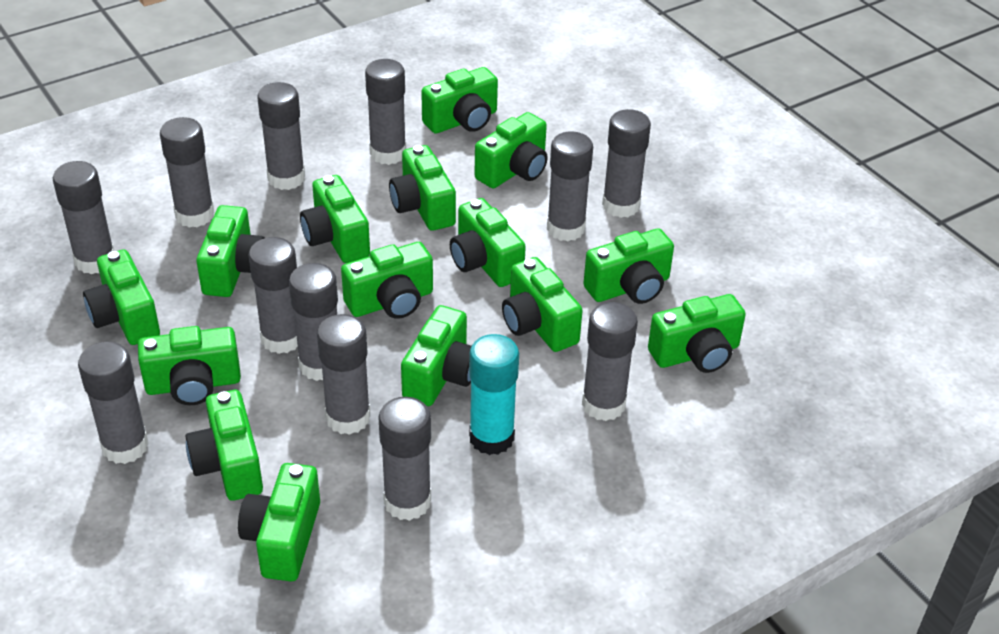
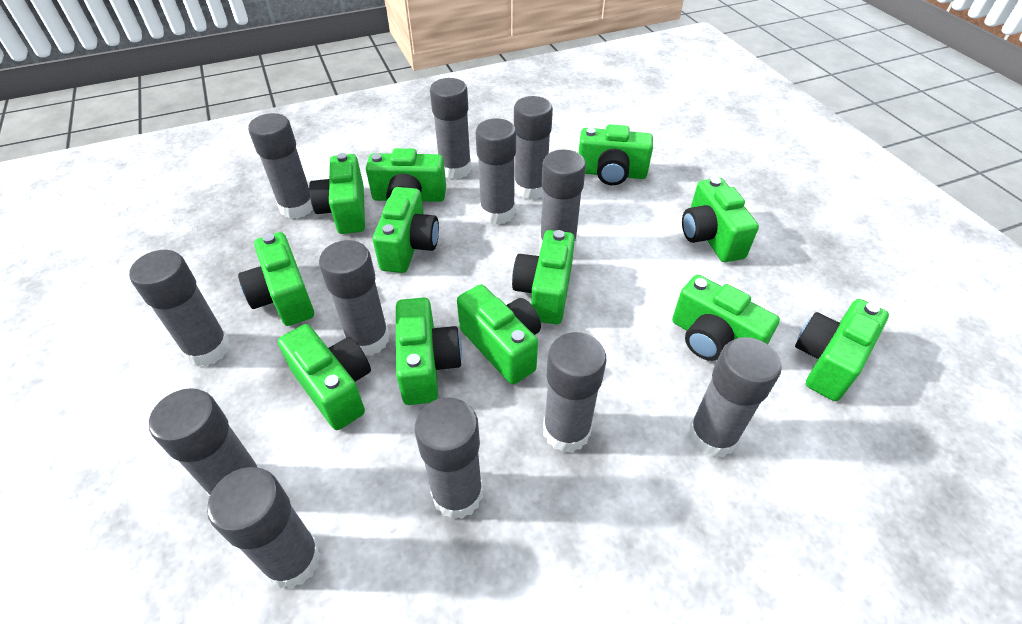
green camera: [83,250,160,345] [138,326,241,405] [186,390,263,501] [196,205,265,297] [238,463,320,581] [300,175,370,263] [341,242,433,319] [389,145,456,231] [401,305,471,406] [421,67,498,133] [450,198,526,287] [475,112,548,188] [502,257,583,352] [583,228,674,304] [648,294,746,373] = 15 -> [238,232,314,326] [278,324,371,430] [309,153,365,234] [366,148,446,202] [373,187,439,273] [396,297,462,405] [457,284,541,384] [512,230,575,324] [578,124,653,185] [672,275,780,361] [682,177,759,262] [795,299,889,401] = 12
turquoise glue stick: [469,334,519,455] = 1 -> none = 0

